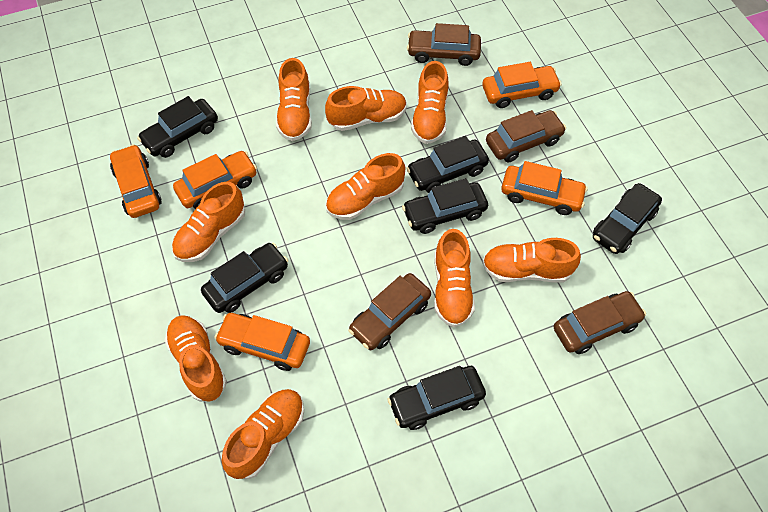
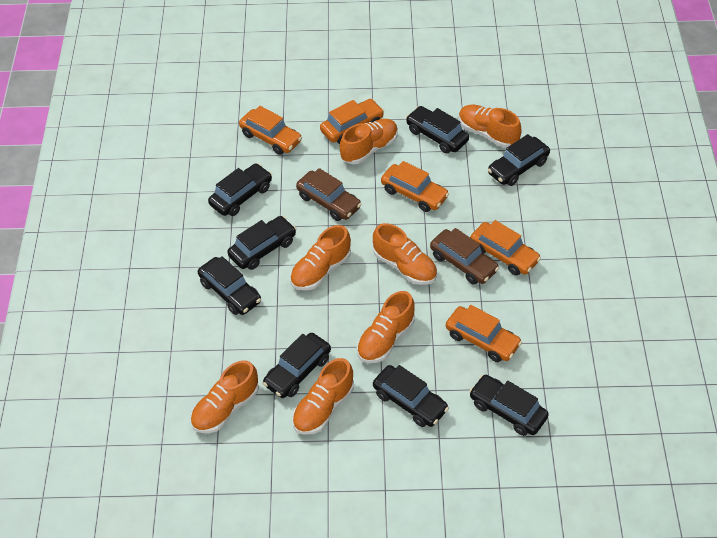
black car: [137,96,218,158] [201,243,288,313] [387,366,486,430] [402,178,488,234] [406,136,489,193] [593,183,662,254] = 6 -> [198,256,261,315] [208,163,272,216] [228,216,296,270] [263,333,331,398] [373,365,449,427] [406,106,469,154] [469,375,549,436] [488,134,550,186] = 8
brown car: [348,273,431,350] [407,23,481,66] [486,110,566,162] [554,291,646,354] = 4 -> [296,168,362,221] [430,228,499,285] = 2
orange shoe: [164,315,227,402] [172,182,245,262] [222,389,304,479] [276,58,312,141] [325,86,407,131] [326,153,405,220] [411,61,449,144] [434,229,475,327] [482,238,581,283] = 9 -> [190,360,259,433] [290,225,351,290] [292,358,354,435] [340,119,398,164] [357,291,415,363] [373,223,437,285] [459,104,522,148] = 7

